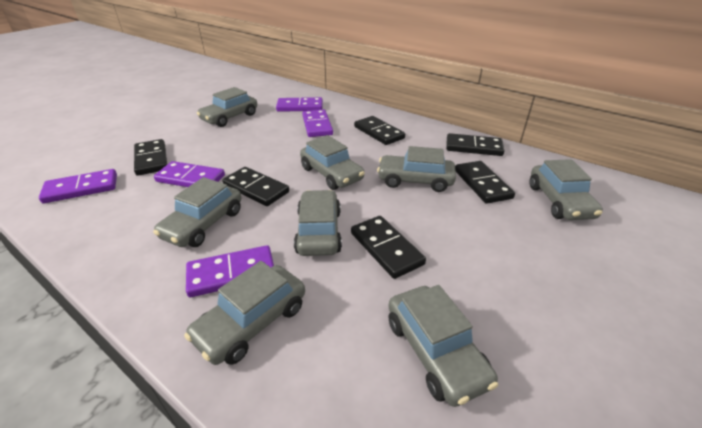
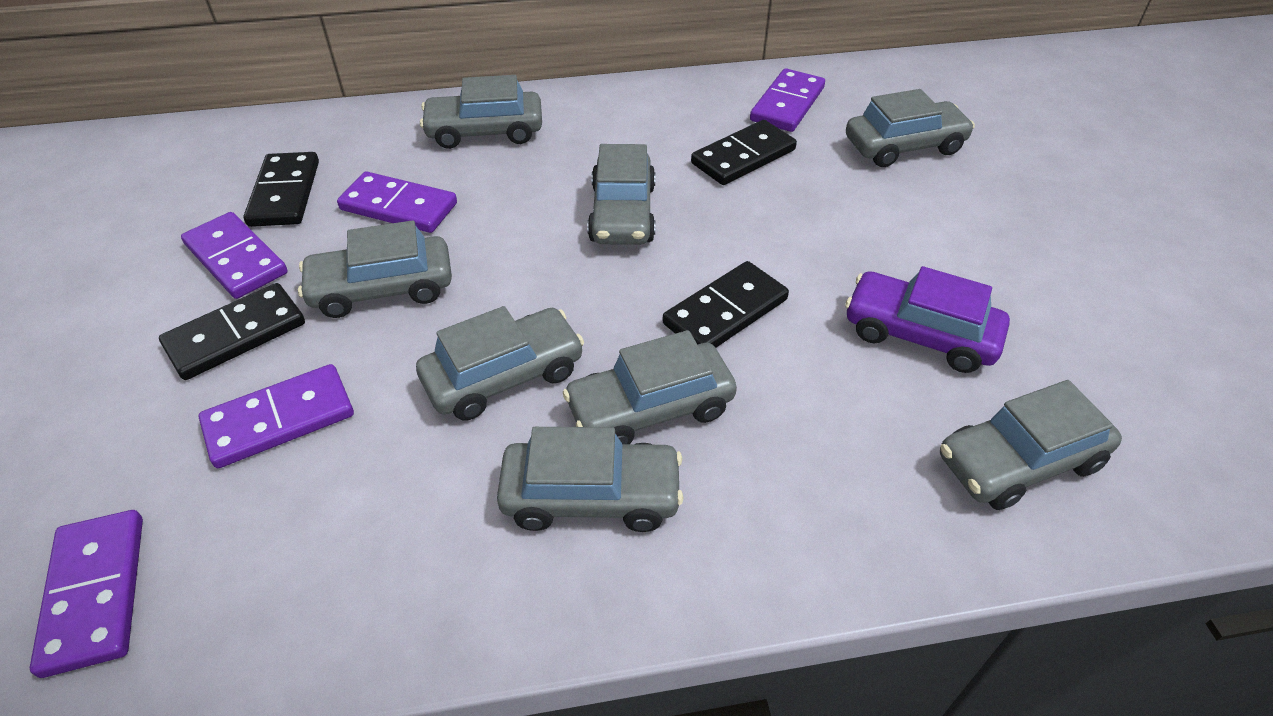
black domino: [134,139,167,176] [222,167,289,206] [351,216,426,279] [354,116,405,145] [446,133,504,156] [455,161,515,204] = 6 -> [159,283,305,380] [244,152,319,227] [663,261,789,347] [691,120,797,185] = 4
purple car: none = 0 -> [845,266,1010,373] = 1

